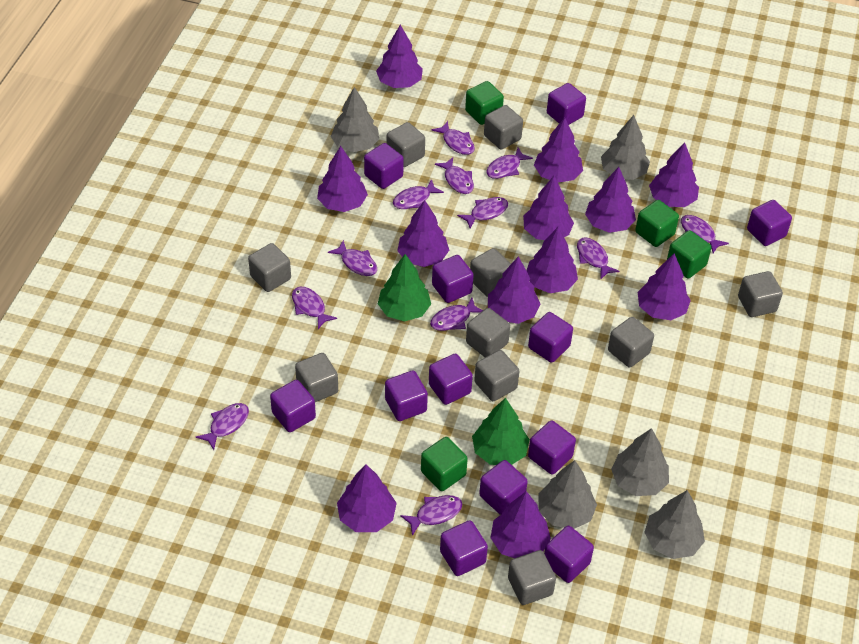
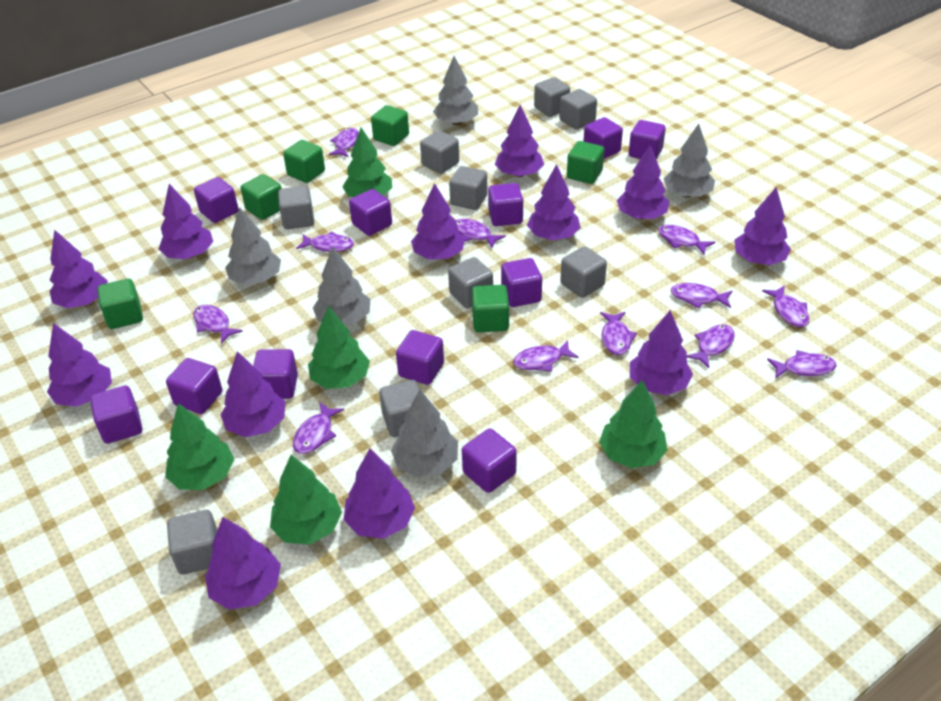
green cube: [421,437,468,491] [465,81,504,125] [635,200,679,247] [667,230,711,278] = 4 -> [98,279,143,329] [241,174,282,220] [283,140,325,183] [371,105,409,146] [472,285,509,332] [567,141,604,184] = 6
green tree: [378,254,431,322] [472,398,530,465] = 2 -> [165,403,234,490] [270,455,342,545] [308,306,370,389] [342,128,392,197] [599,380,668,468] = 5
grey cube: [248,243,291,292] [295,353,338,402] [387,122,425,167] [466,308,510,357] [470,248,511,297] [474,350,519,401] [484,105,523,150] [508,550,556,605] [608,317,654,368] [738,271,783,317] = 10 -> [167,510,217,575] [278,186,314,229] [379,380,420,437] [420,130,459,174] [448,257,493,309] [449,166,487,210] [534,77,570,117] [560,89,597,130] [560,246,607,298] = 9
purple cube: [270,380,316,432] [364,143,404,189] [385,371,428,421] [429,354,473,405] [432,255,474,303] [440,520,488,576] [479,460,528,515] [528,312,573,363] [528,420,576,475] [544,526,594,583] [547,83,586,125] [747,200,792,246] = 12 -> [90,385,142,444] [166,358,222,414] [194,177,239,223] [253,349,298,399] [349,189,392,236] [396,330,444,385] [462,428,517,493] [488,183,523,226] [501,258,542,307] [583,117,623,159] [629,120,666,159] = 11

